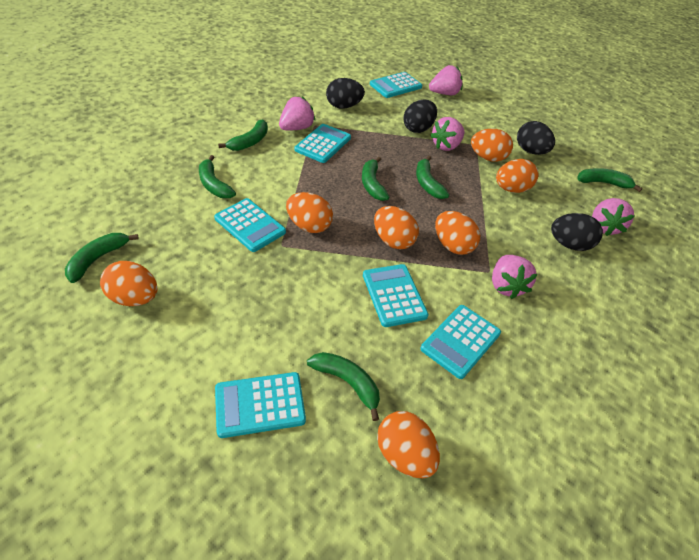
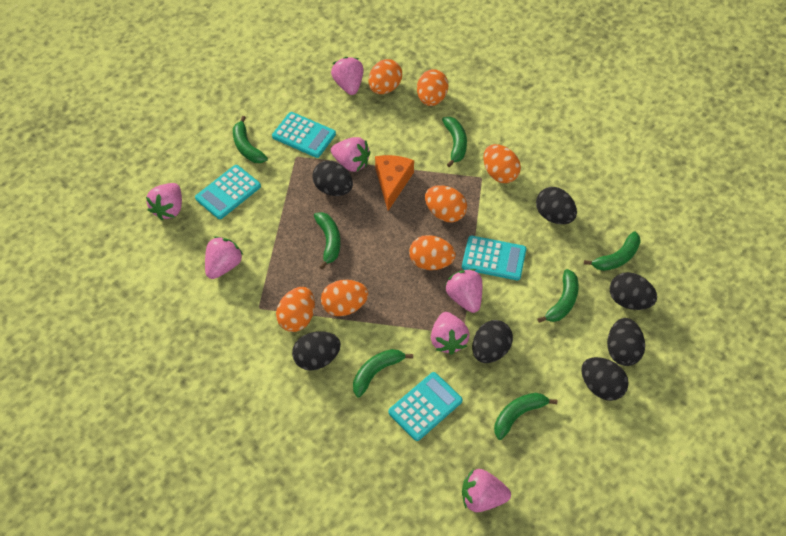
black egg: [326,78,365,109] [403,100,437,133] [517,121,555,155] [551,213,603,251] = 4 -> [292,331,341,371] [312,161,353,196] [472,320,513,363] [536,187,577,224] [581,357,629,401] [607,318,645,366] [610,272,657,310] = 7
orange cheese: none = 0 -> [375,155,414,211] = 1
pink strawberry: [279,97,315,131] [429,65,462,95] [430,117,464,151] [492,255,537,299] [592,198,634,236] = 5 -> [146,183,182,220] [205,236,243,279] [331,57,364,95] [331,137,370,172] [431,312,470,355] [446,269,482,313] [462,469,511,512] = 7
turquoise calculator: [214,198,286,252] [215,372,306,438] [294,124,351,163] [363,264,429,327] [370,72,422,98] [420,305,501,379] = 6 -> [195,165,261,219] [272,112,336,158] [388,372,463,441] [462,235,526,280] = 4

